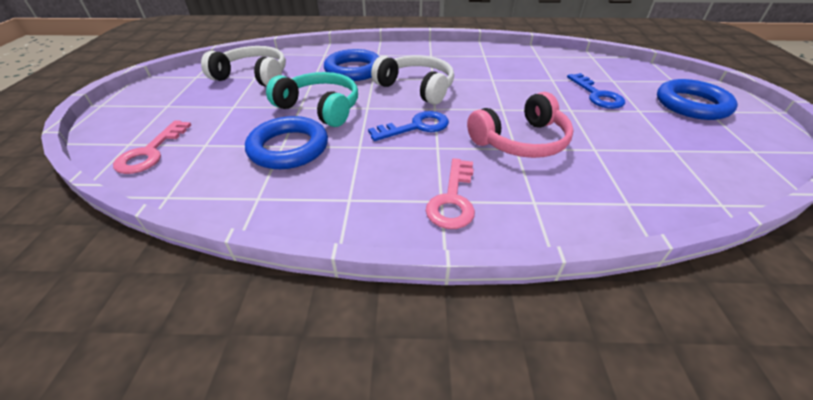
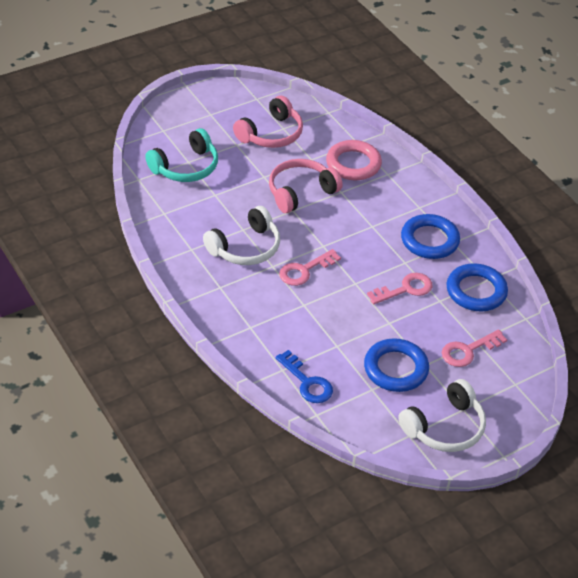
blue key: [368,111,449,141] [567,73,625,109] = 2 -> [276,350,333,403] = 1
pink headphones: [467,92,574,158] = 1 -> [233,96,303,148] [269,159,343,213] = 2
pink key: [113,120,191,174] [426,158,475,229] = 2 -> [279,249,341,286] [367,273,433,304] [442,330,507,367] = 3
pink ring: none = 0 -> [326,140,382,180] = 1

